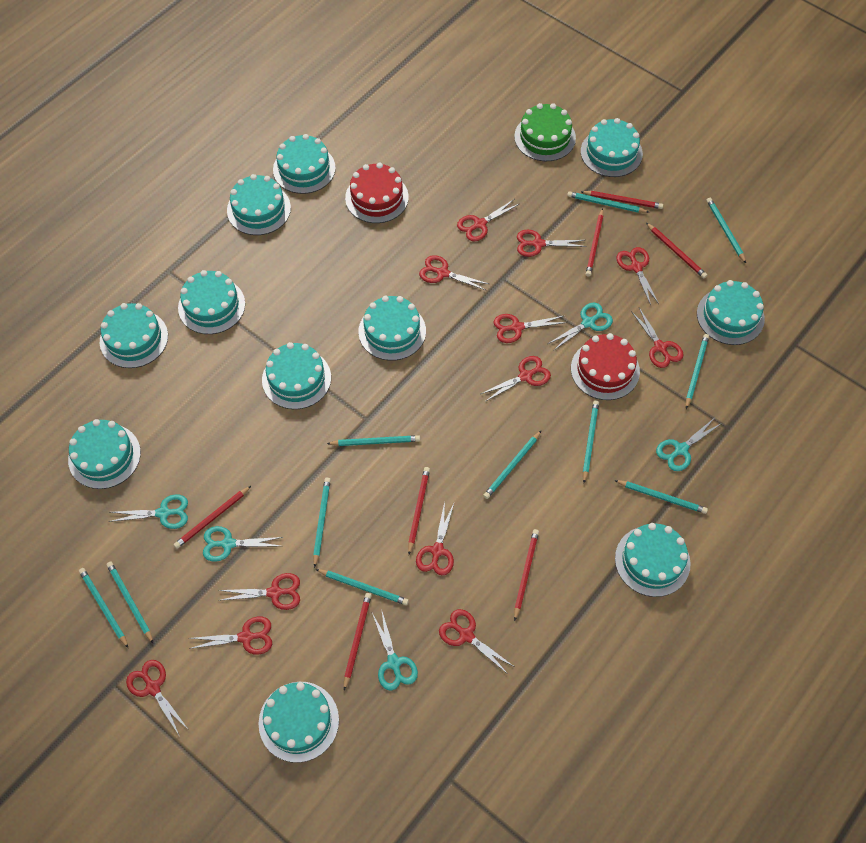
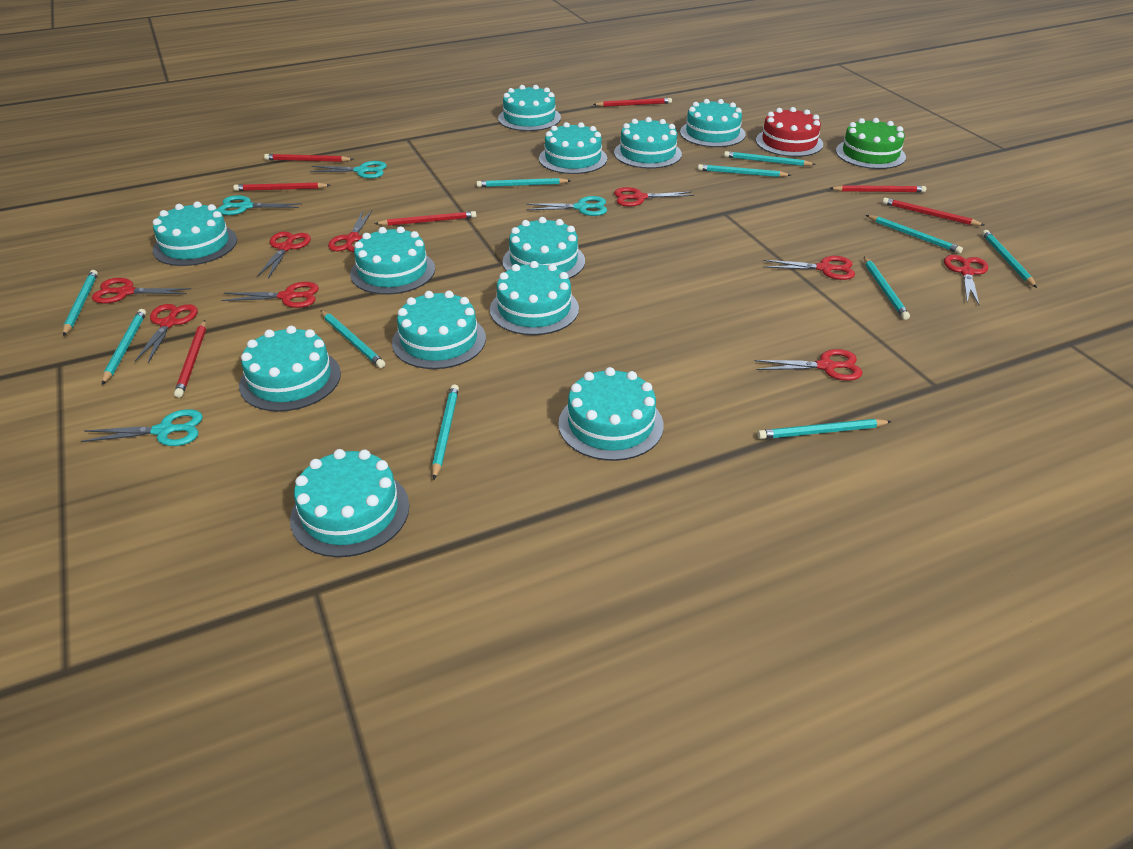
red cake: [345,162,409,223] [571,333,640,400] = 2 -> [756,107,823,157] = 1
red scissors: [126,660,189,735] [189,617,272,655] [219,573,300,610] [416,502,454,575] [419,255,489,291] [439,609,513,675] [457,199,519,241] [481,356,551,402] [493,314,567,343] [517,230,587,257] [616,247,659,305] [631,308,684,368] = 12 -> [92,278,191,304] [135,304,198,363] [221,282,319,308] [257,232,311,279] [328,210,372,252] [614,187,694,207] [755,349,863,381] [763,256,855,280] [944,255,988,305] = 9
turquoise cake: [68,419,141,489] [100,303,168,368] [178,270,245,334] [227,174,291,235] [259,682,339,763] [262,342,331,409] [273,134,336,194] [359,296,426,361] [581,118,643,177] [615,523,691,597] [697,280,765,345] = 11 -> [153,202,237,266] [239,326,341,412] [290,449,409,557] [350,226,435,295] [392,291,486,369] [490,261,579,335] [498,85,561,131] [503,217,585,279] [539,122,607,174] [558,367,664,461] [614,117,682,169] [680,99,745,147] = 12
turquoise scissors: [109,494,188,529] [203,526,283,562] [372,612,418,690] [548,303,613,351] [656,418,722,471] = 5 -> [81,409,203,446] [218,195,302,215] [310,161,387,179] [526,196,607,216] = 4

